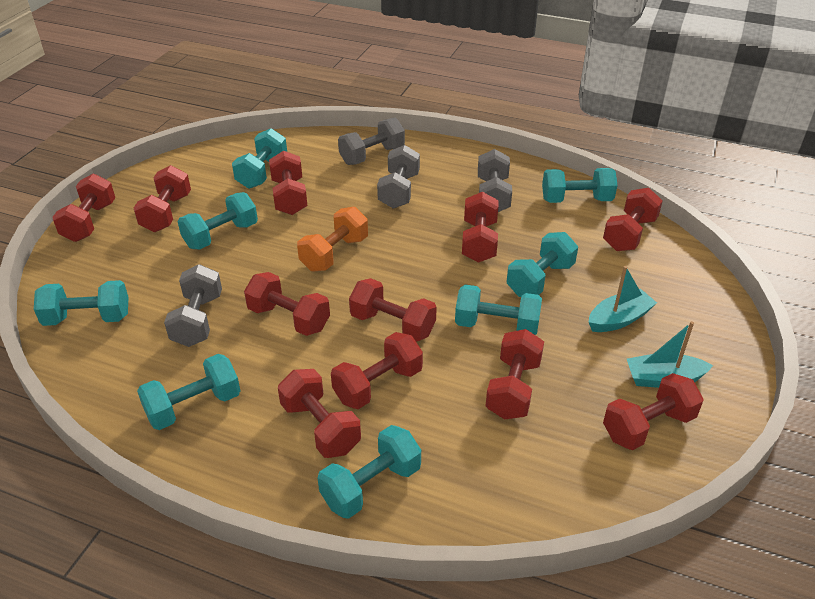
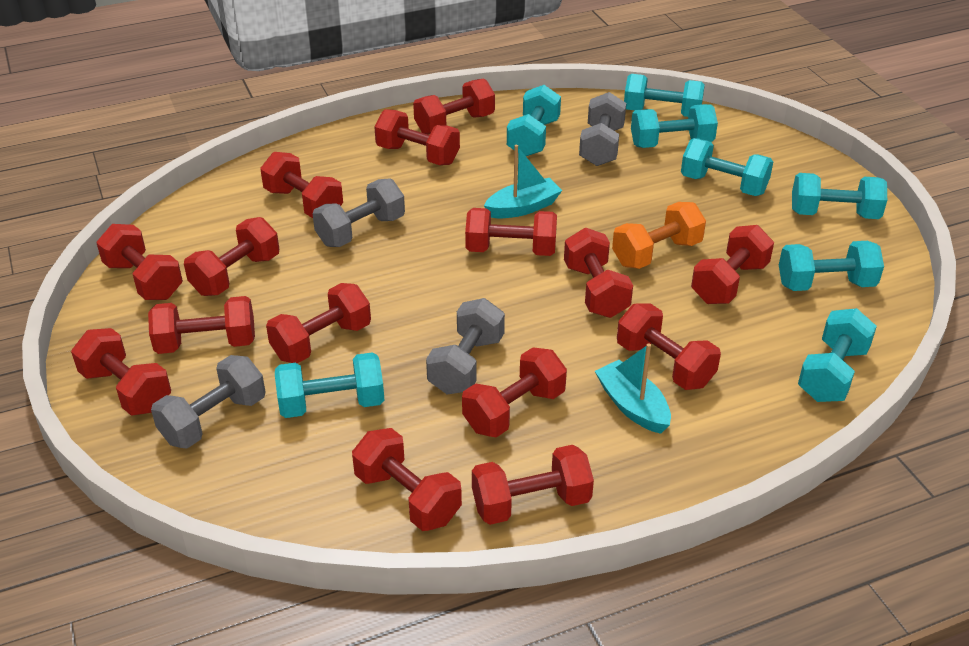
red dumbbell: [52,174,115,242] [134,165,191,232] [244,272,330,336] [269,151,307,215] [278,369,361,458] [331,332,423,409] [349,278,437,342] [462,192,499,263] [486,329,544,419] [603,188,663,251] [603,373,703,450] = 11 -> [71,328,171,416] [96,224,183,300] [148,296,255,354] [184,217,279,296] [260,152,343,218] [266,283,371,363] [352,428,462,531] [374,109,460,165] [413,78,495,134] [462,347,567,437] [465,208,557,256] [472,445,594,525] [564,228,633,318] [617,303,721,390] [691,225,774,304] = 15

